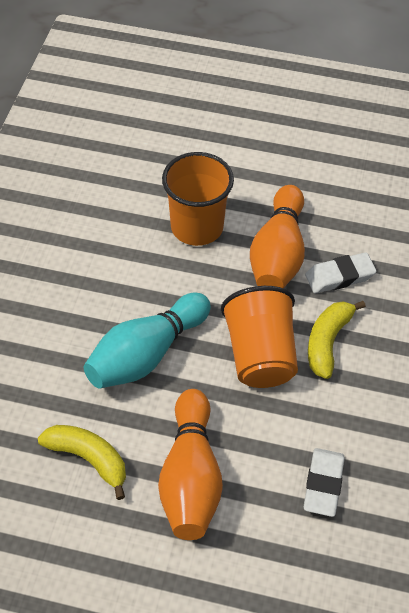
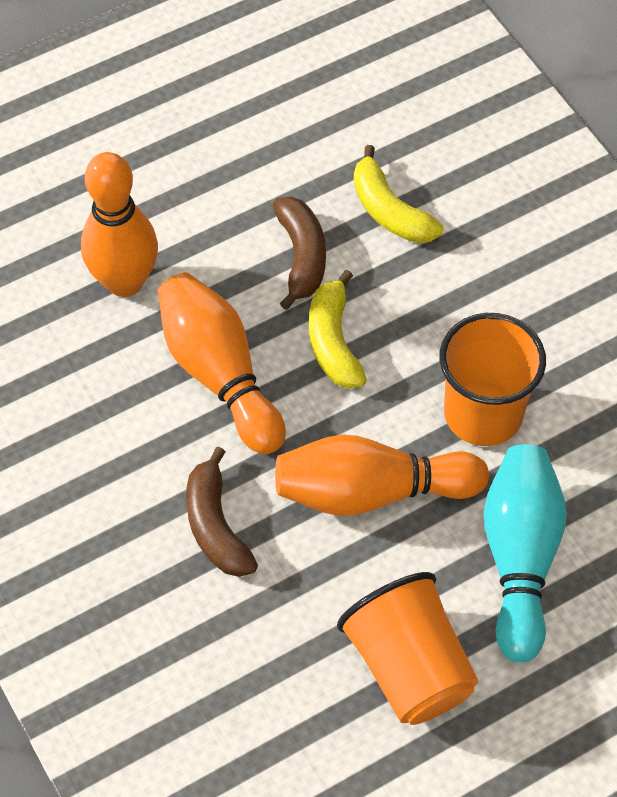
brown banana: none = 0 -> [186,447,258,577] [273,197,326,310] = 2
orange bowling pin: [158,389,223,540] [250,185,305,288] = 2 -> [81,152,158,297] [158,272,286,454] [275,434,489,516] = 3
white eraser: [304,448,345,517] [305,252,376,293] = 2 -> none = 0

